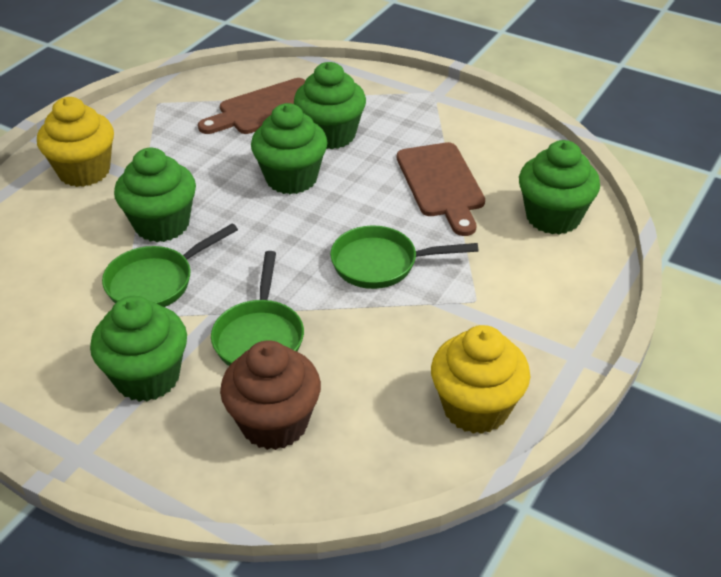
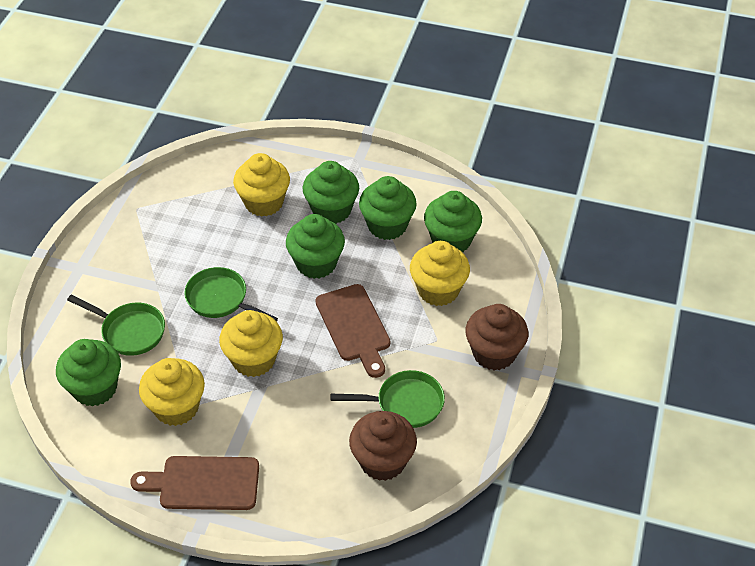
brown cupcake: [220,340,321,450] = 1 -> [349,411,417,481] [465,304,528,371] = 2
yellow cupcake: [37,97,114,187] [431,325,530,434] = 2 -> [139,358,205,426] [219,310,283,377] [233,153,290,217] [410,241,470,306] = 4

